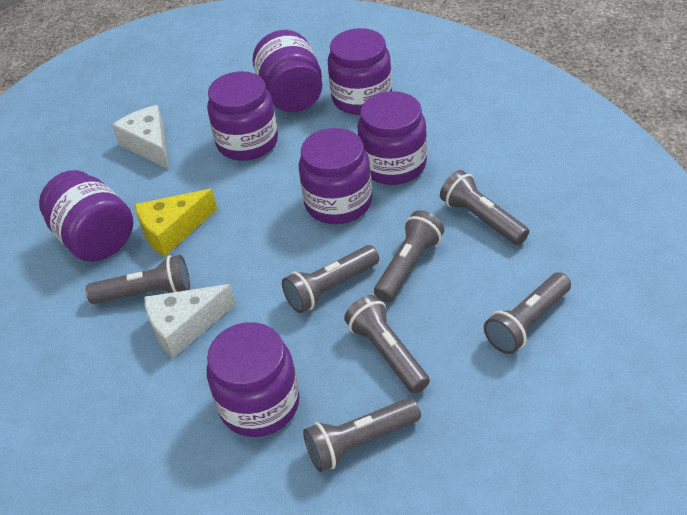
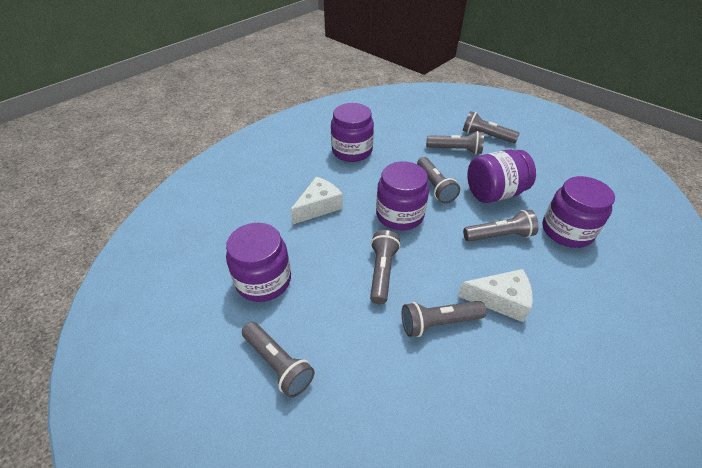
purple jar: [39,170,133,262] [207,71,278,161] [207,322,300,437] [253,30,322,112] [299,128,372,224] [328,28,392,115] [357,91,427,185] = 7 -> [226,223,291,302] [331,103,374,162] [376,161,429,231] [467,149,536,203] [542,176,615,248] = 5
yellow cheese: [135,189,217,257] = 1 -> none = 0

